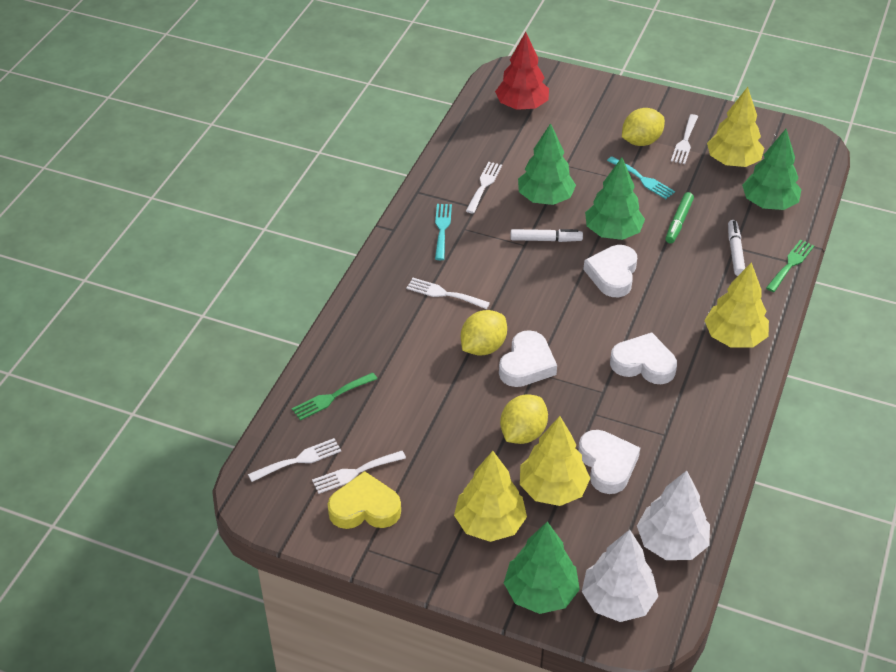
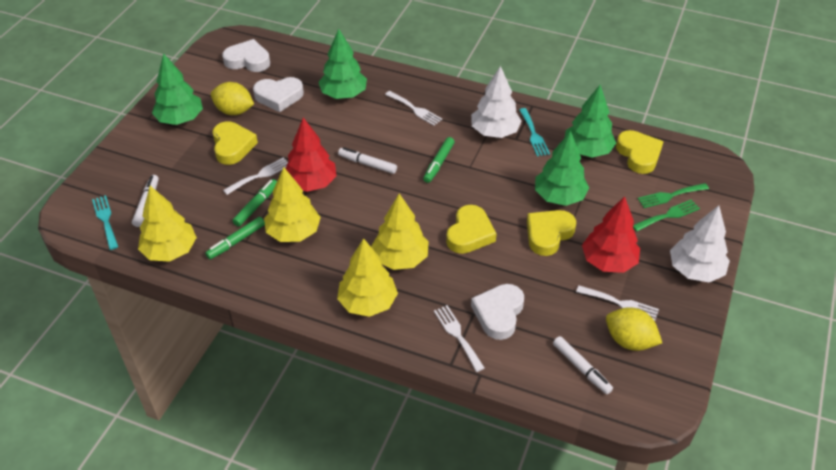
green marker: [665,192,694,243] = 1 -> [205,217,265,259] [232,179,277,227] [423,137,455,183] = 3
red tree: [495,32,549,110] = 1 -> [285,117,336,192] [582,196,640,273] = 2
white fork: [248,438,341,482] [312,451,406,494] [406,278,490,309] [466,162,502,214] [671,114,698,164] = 5 -> [223,157,288,195] [385,91,442,126] [434,305,485,372] [576,286,659,321] = 4
white heart: [499,330,557,387] [578,430,640,494] [583,245,637,297] [610,332,677,384] = 4 -> [222,39,270,72] [253,77,304,112] [471,284,524,340] = 3
white marker: [511,229,583,242] [728,220,745,276] = 2 -> [132,175,159,227] [338,147,397,174] [553,336,613,394] = 3
yellow heart: [328,471,401,529] = 1 -> [212,121,258,165] [446,205,497,254] [527,210,576,256] [616,130,664,174] = 4
yellow lemon: [461,310,507,356] [500,394,548,444] [622,108,665,146] = 3 -> [211,82,254,115] [606,307,662,351] = 2

